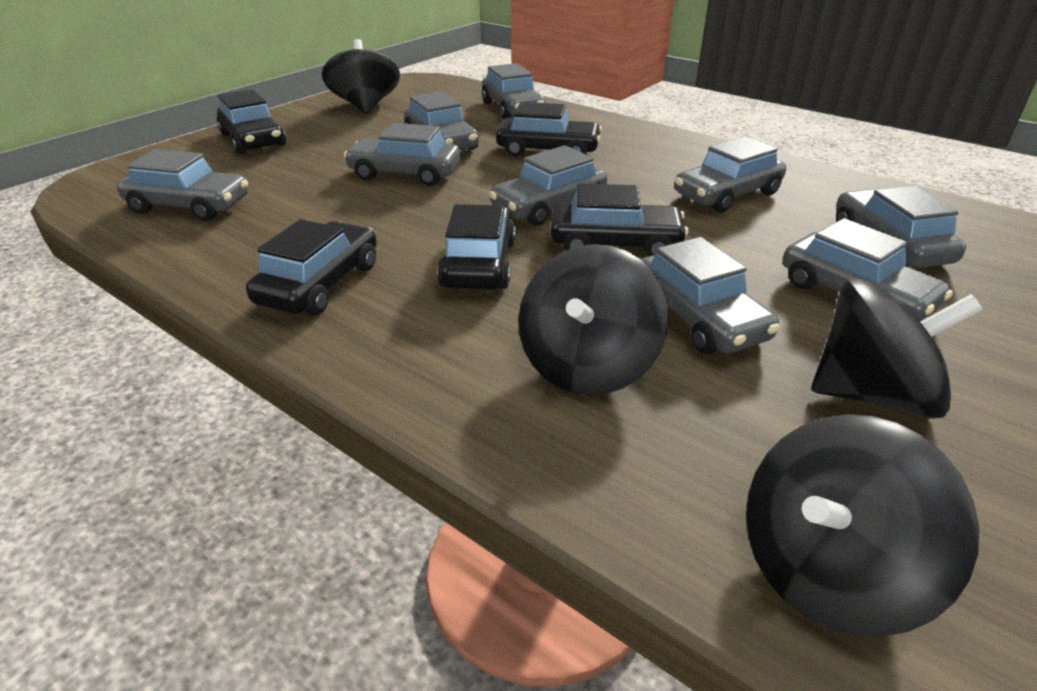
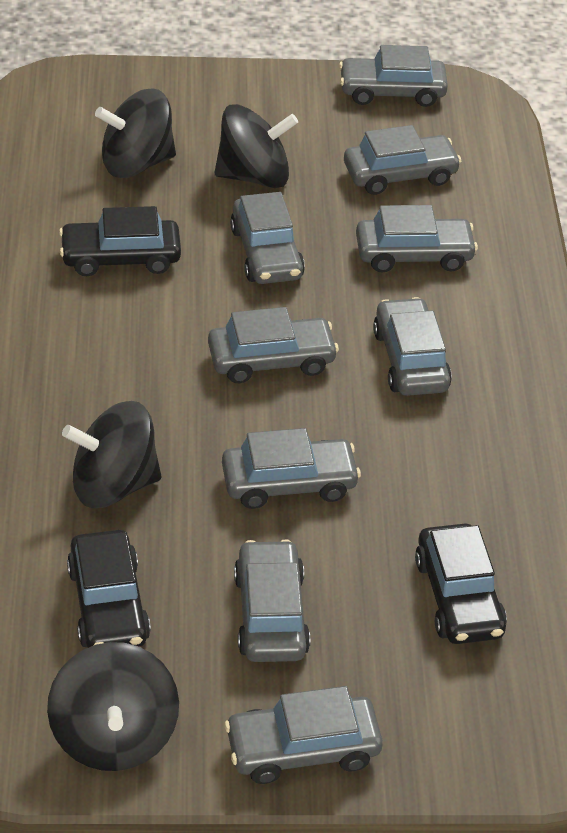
black car: [217,89,286,154] [246,219,377,315] [437,204,516,290] [496,102,602,157] [551,183,689,256] = 5 -> [59,206,181,276] [67,530,151,648] [415,524,507,644] = 3

